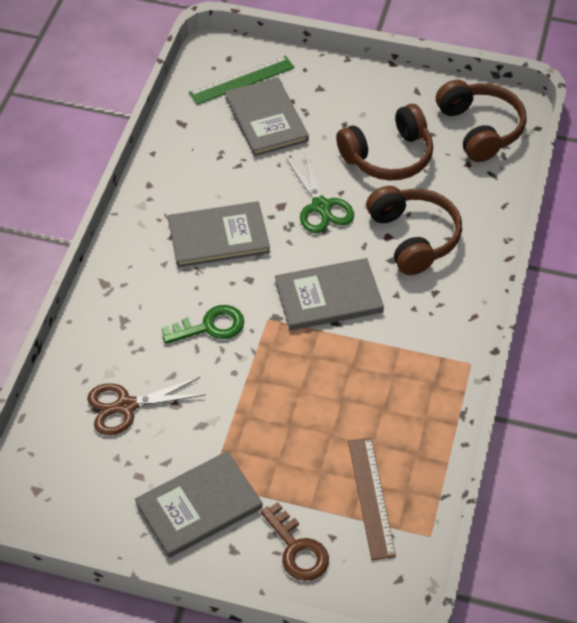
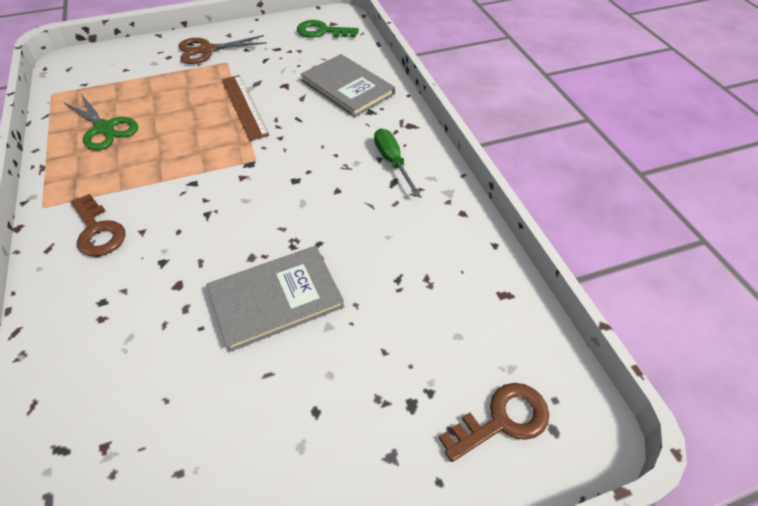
brown headphones: [336,104,433,180] [366,186,462,275] [436,80,527,162] = 3 -> none = 0
brown key: [260,502,329,581] = 1 -> [71,194,125,257] [439,383,549,462] = 2
green ruler: [189,56,295,105] = 1 -> none = 0
green screwdriver: none = 0 -> [374,129,420,196] = 1
grey book: [135,451,263,558] [168,201,270,267] [225,77,309,156] [275,258,384,330] = 4 -> [206,246,345,352] [301,54,395,117] = 2

